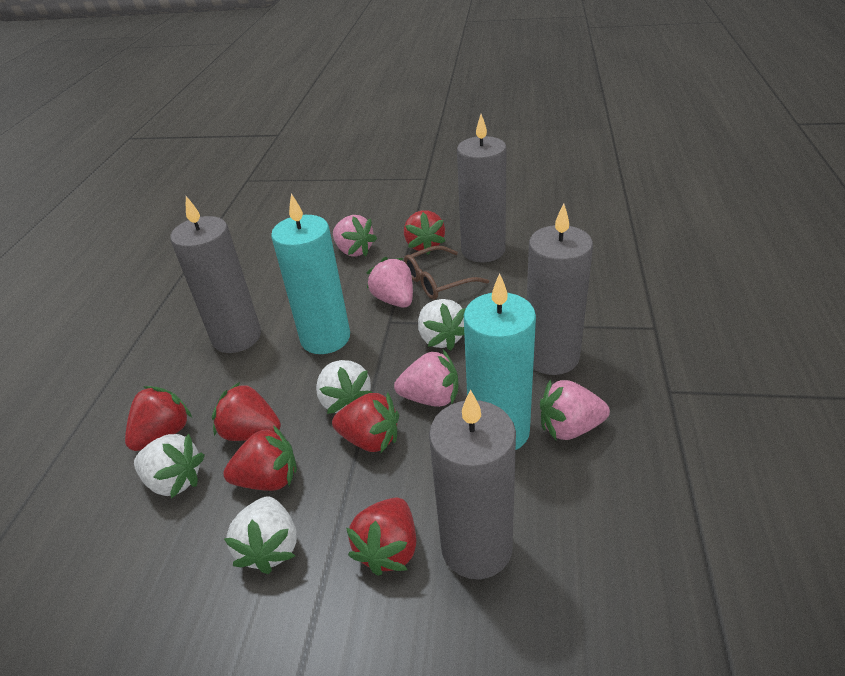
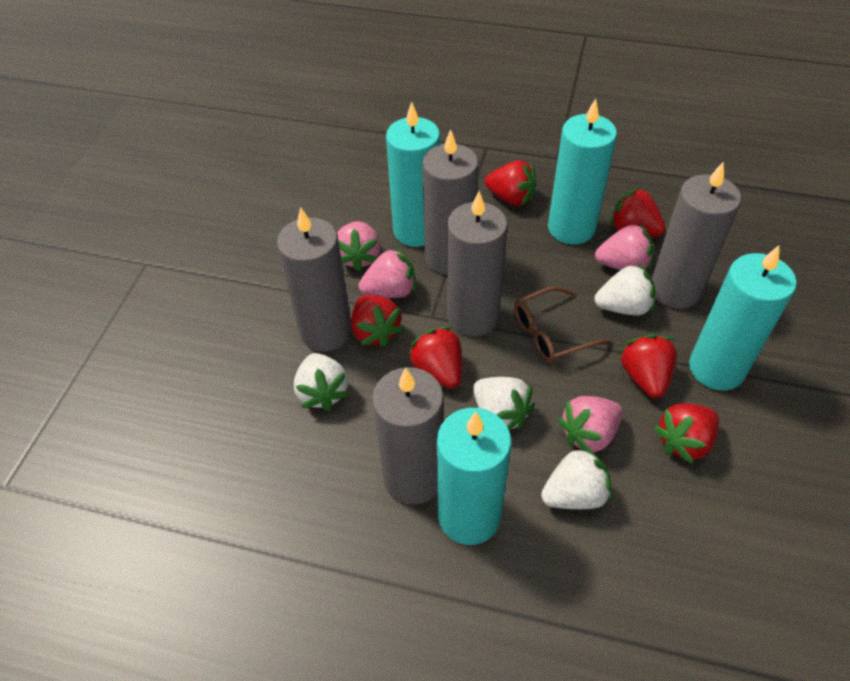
grey candle: [170,196,261,353] [429,389,516,580] [457,114,507,262] [527,203,593,375] = 4 -> [277,207,352,352] [372,367,444,505] [422,129,478,275] [447,191,508,336] [651,162,741,309] = 5
turquoise candle: [271,194,350,354] [464,273,536,450] = 2 -> [386,102,440,247] [437,408,511,545] [548,99,617,244] [689,245,797,391] = 4

